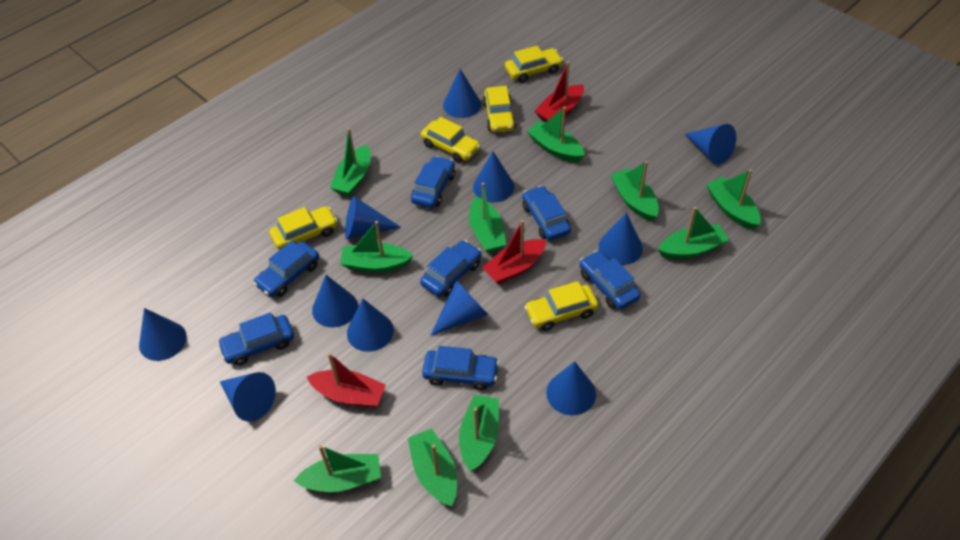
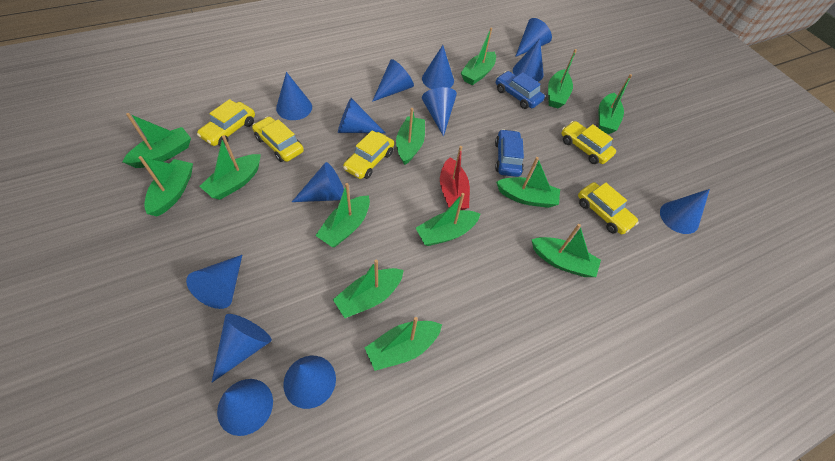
blue car: [217,312,294,366] [253,241,319,297] [411,156,455,208] [420,240,481,297] [422,346,499,390] [522,186,571,241] [580,250,641,310] = 7 -> [495,129,524,177] [496,71,545,109] = 2
blue cone: [139,308,187,361] [220,372,276,422] [312,275,358,327] [345,196,401,239] [347,299,394,352] [430,280,488,336] [443,69,481,118] [473,152,514,202] [546,361,596,415] [599,212,643,265] [685,124,736,165] = 11 -> [186,255,242,309] [211,314,272,383] [217,379,273,436] [276,72,312,120] [283,356,336,409] [292,162,344,202] [338,98,385,133] [372,59,414,102] [422,45,454,89] [422,87,457,137] [513,39,544,82] [515,18,552,57] [660,189,710,234] = 13
green boat: [294,445,381,492] [330,128,371,197] [340,221,413,273] [408,428,457,506] [459,395,499,472] [469,182,506,253] [527,106,585,162] [611,161,659,221] [658,207,729,259] [706,169,761,230] = 10 -> [122,113,191,168] [139,156,193,217] [199,135,261,200] [315,183,370,247] [333,259,404,318] [365,317,442,371] [396,108,425,165] [416,193,480,246] [461,27,496,85] [496,157,560,208] [531,224,601,277] [548,49,577,109] [599,74,632,134] = 13
red boat: [307,353,386,408] [482,220,546,284] [535,62,584,122] = 3 -> [440,146,470,210] = 1

